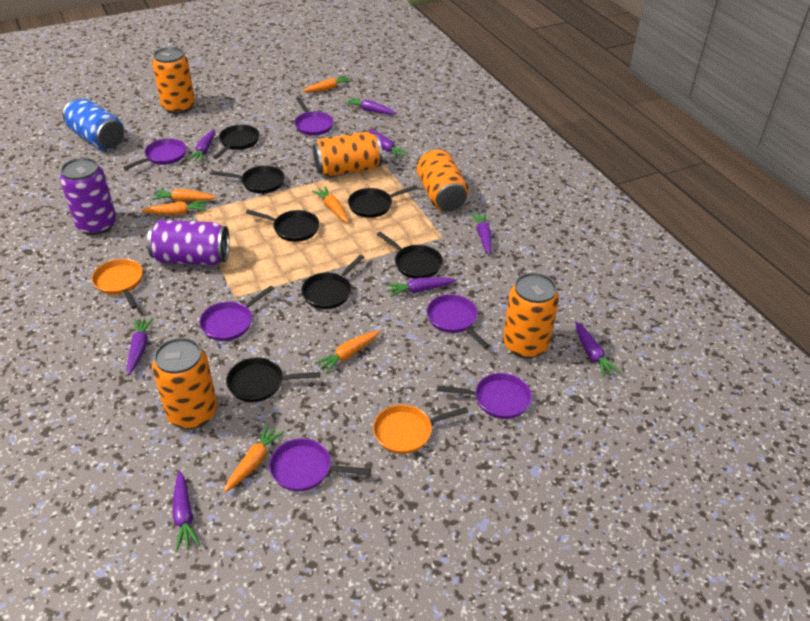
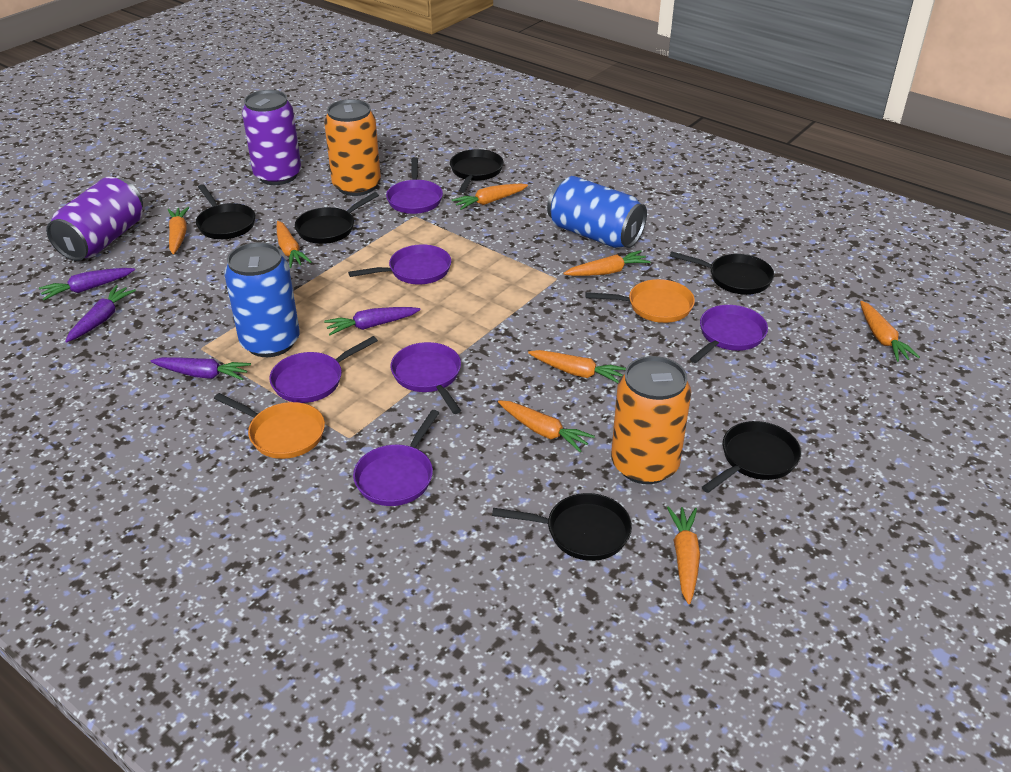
black pan: [212,165,285,194] [213,125,259,159] [226,357,320,402] [246,210,319,242] [301,255,364,309] [348,185,418,218] [376,232,443,279] = 7 -> [196,184,256,239] [295,192,379,244] [450,149,504,193] [492,493,632,561] [669,251,774,295] [702,421,801,493] = 6
blue can: [63,98,124,150] = 1 -> [224,242,300,357] [547,176,647,248] = 2
orange can: [152,47,195,114] [152,338,218,429] [313,132,382,177] [417,148,469,211] [503,273,559,358] = 5 -> [324,99,381,196] [611,356,691,484] = 2
orange carrot: [141,200,207,215] [152,189,216,201] [224,424,285,493] [302,75,352,92] [312,186,348,223] [315,330,380,374] = 6 -> [168,207,189,254] [276,221,311,268] [452,183,528,210] [498,400,595,453] [528,350,626,383] [563,250,650,276] [667,506,700,604] [860,301,920,362] = 8
purple carrot: [127,318,154,375] [172,471,200,552] [188,129,215,162] [345,97,396,115] [369,129,408,158] [386,277,457,297] [470,212,492,255] [575,321,620,377] = 8 -> [39,268,135,300] [65,285,136,342] [151,357,251,380] [324,307,420,335] = 4

